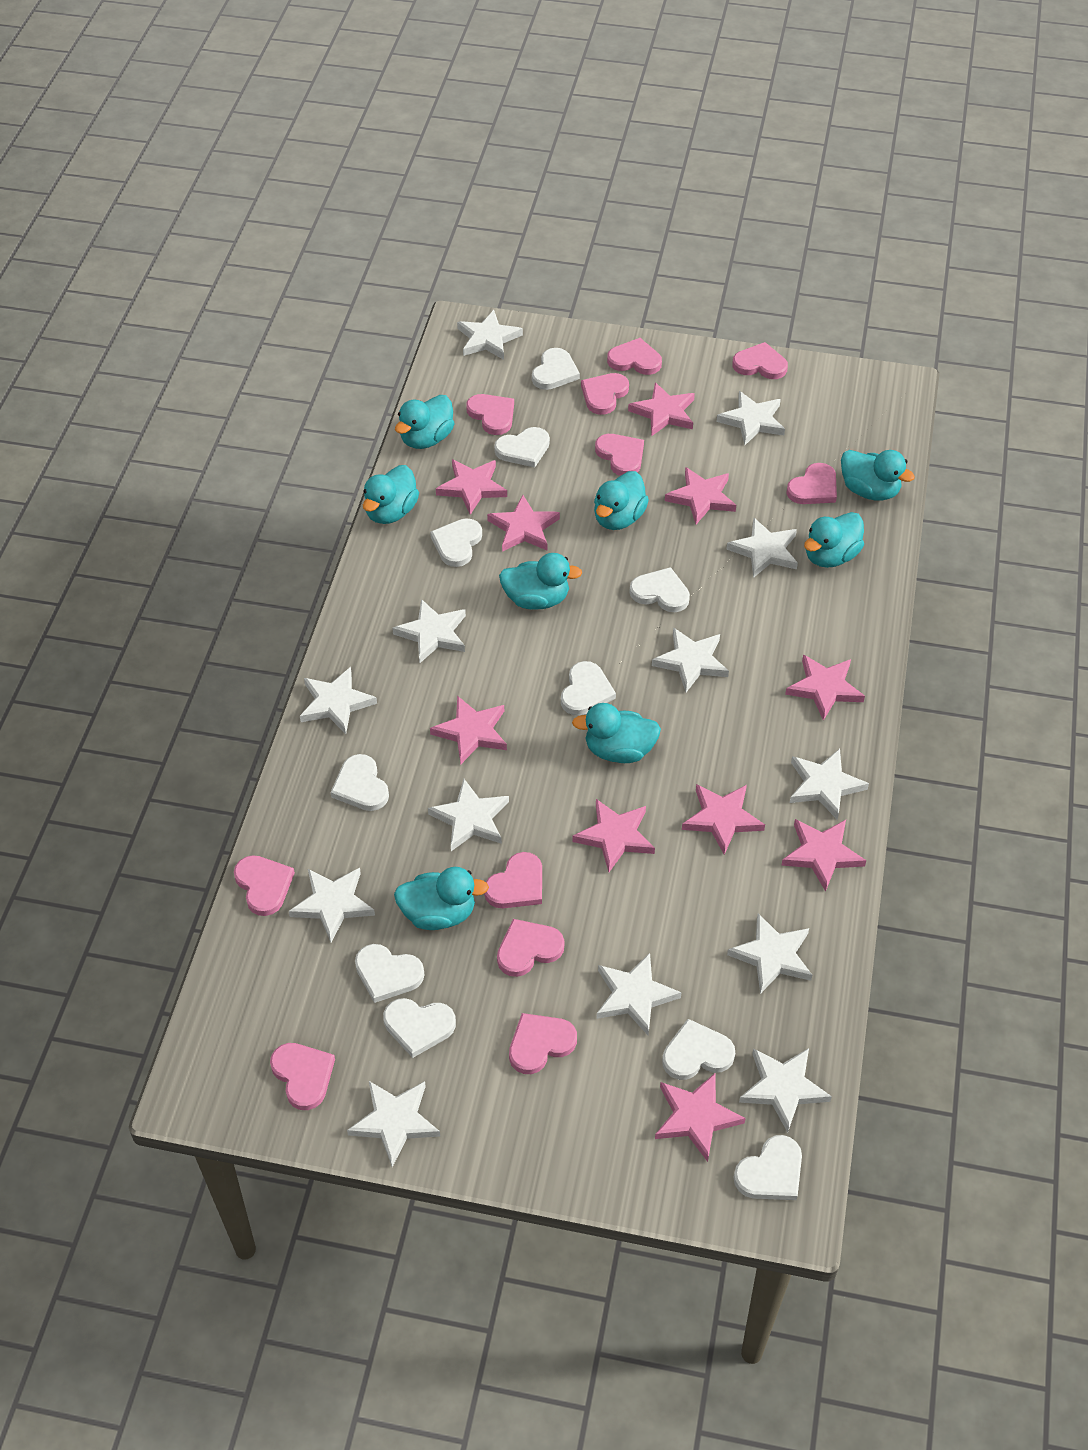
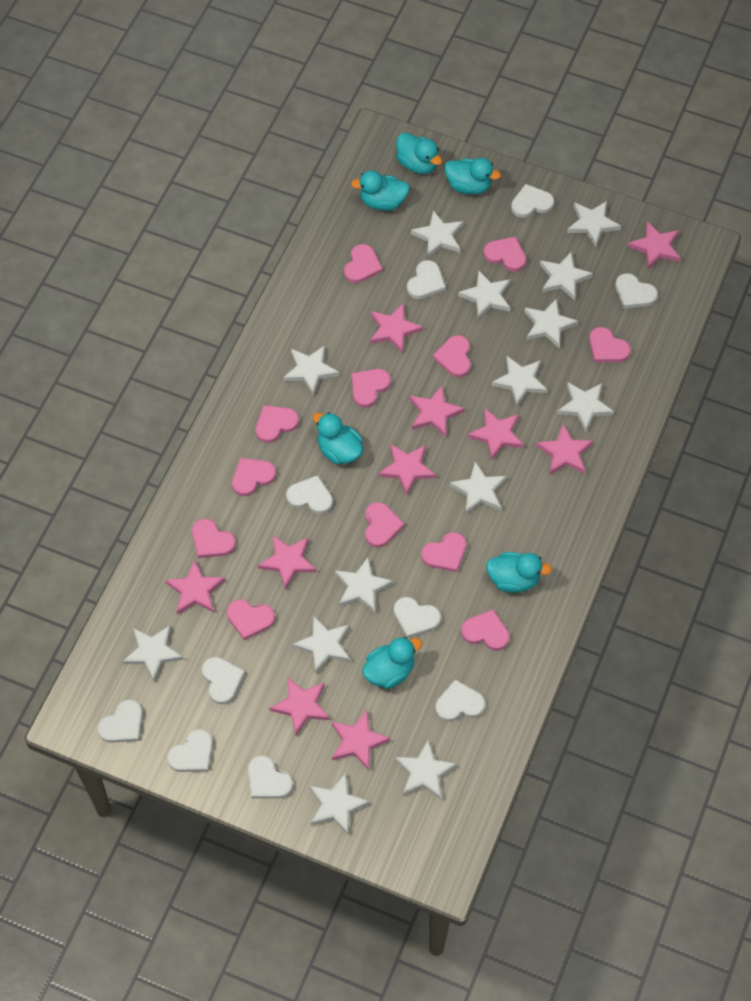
pink heart: [234,855,295,916] [270,1043,335,1110] [466,394,514,435] [484,852,542,908] [497,919,564,977] [509,1013,577,1074] [581,373,629,415] [595,434,644,476] [607,338,662,375] [732,342,788,379] [786,463,837,504] = 11 -> [192,519,236,558] [227,599,275,640] [232,458,276,496] [256,405,299,443] [344,244,382,283] [352,369,391,408] [365,502,404,548] [421,532,466,572] [433,335,471,377] [461,609,510,651] [484,237,526,272] [589,327,631,362] = 12
turquoise duck: [363,465,419,524] [394,867,489,930] [395,395,455,449] [499,553,582,610] [572,703,661,763] [594,471,649,530] [804,512,864,568] [841,450,915,501] = 8 -> [313,412,363,464] [351,170,410,211] [362,637,422,689] [396,132,442,174] [444,158,501,195] [486,552,552,593] = 6
white star: [289,868,375,942] [300,667,377,734] [347,1081,440,1167] [392,599,466,663] [428,779,509,851] [457,310,523,360] [596,953,682,1035] [652,628,729,692] [717,391,785,445] [726,518,798,578] [727,913,812,994] [739,1048,832,1133] [790,749,869,820] = 13 -> [122,625,184,682] [283,345,339,396] [293,616,351,673] [309,773,370,834] [335,557,393,613] [395,739,457,799] [411,210,464,258] [450,461,507,514] [458,270,511,319] [492,356,548,406] [524,299,578,348] [540,252,593,300] [557,382,614,432] [567,201,621,247] = 14

